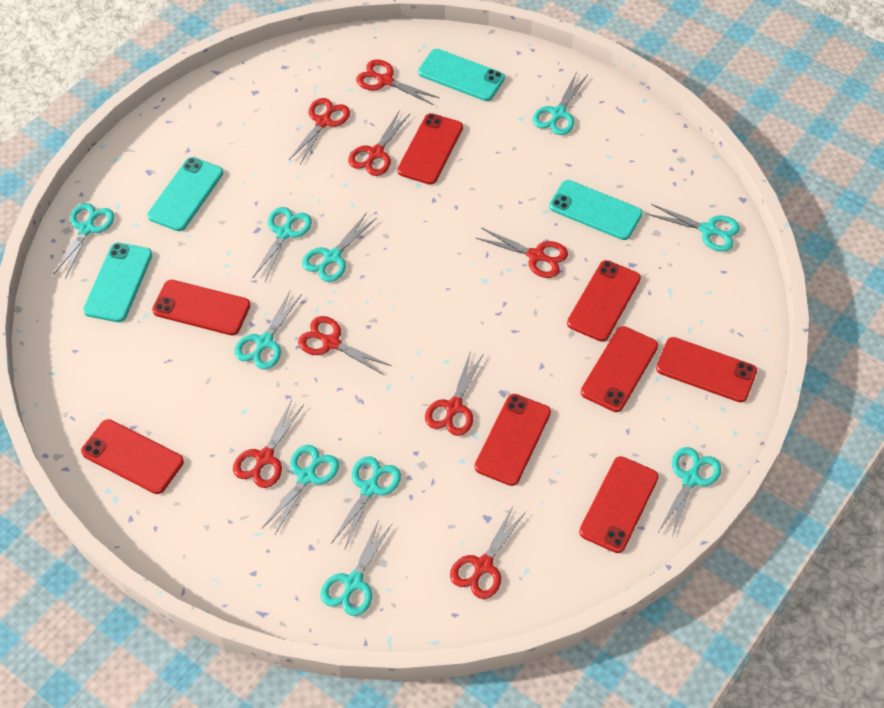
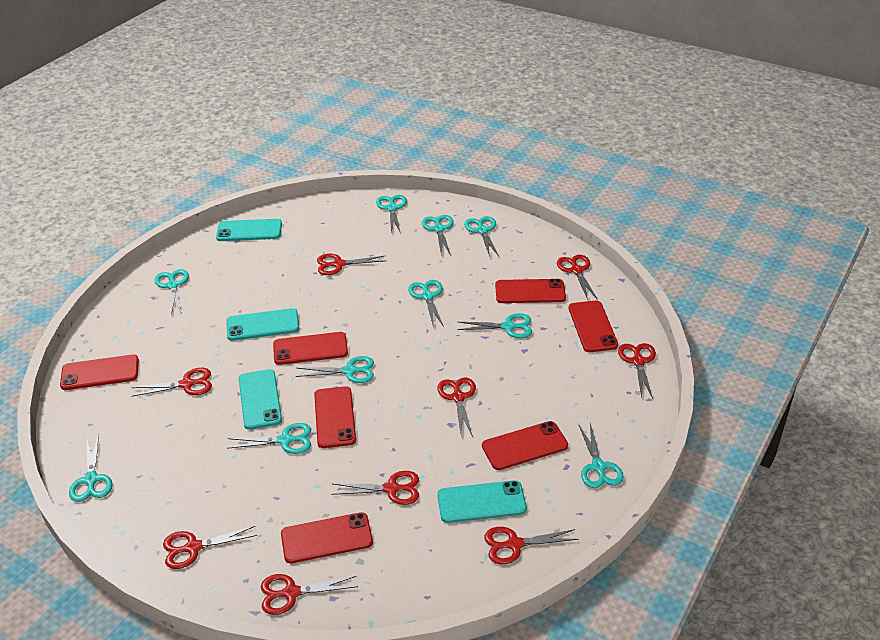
red phone: [81,419,184,494] [152,280,250,335] [397,113,463,185] [475,394,551,486] [567,260,641,342] [579,456,659,553] [581,326,658,412] [656,337,757,402] = 8 -> [60,355,139,390] [273,332,348,365] [281,512,373,563] [314,386,356,448] [482,421,568,470] [495,279,566,303] [569,301,618,352] = 7
red scissors: [233,400,304,488] [289,98,350,165] [298,316,392,375] [348,110,410,176] [356,59,439,105] [425,353,483,436] [450,506,526,599] [476,228,568,278] = 8 -> [131,368,212,397] [163,526,257,569] [261,574,358,615] [317,254,384,275] [331,471,419,505] [437,377,476,437] [484,527,579,564] [557,255,597,300] [618,343,656,398] = 9

